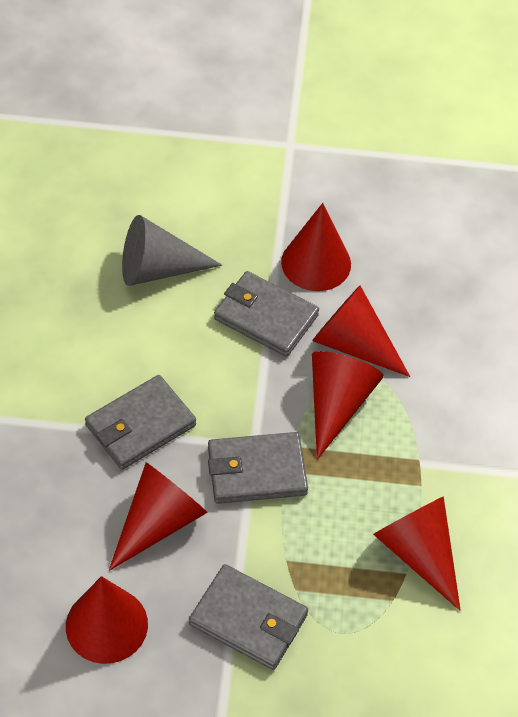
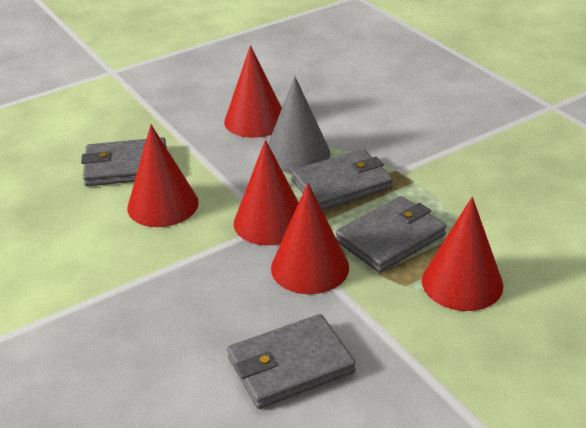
red cone: [66,576,148,664] [109,462,208,571] [281,203,351,291] [312,286,410,377] [312,351,384,460] [373,496,461,611] = 6 -> [127,125,199,227] [224,45,282,138] [234,140,299,245] [271,183,349,294] [422,197,504,311] = 5

